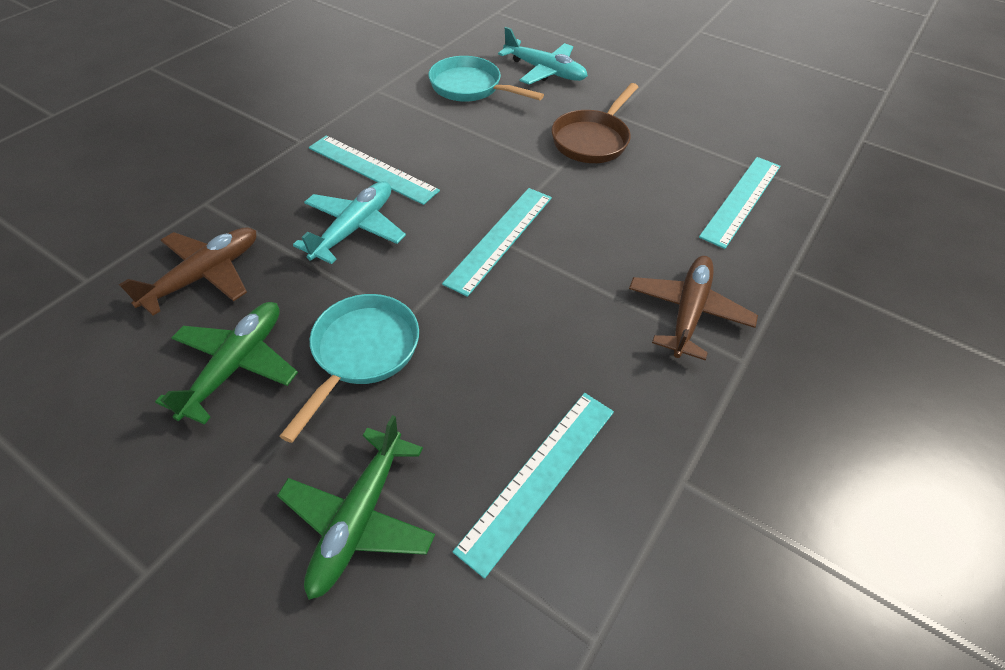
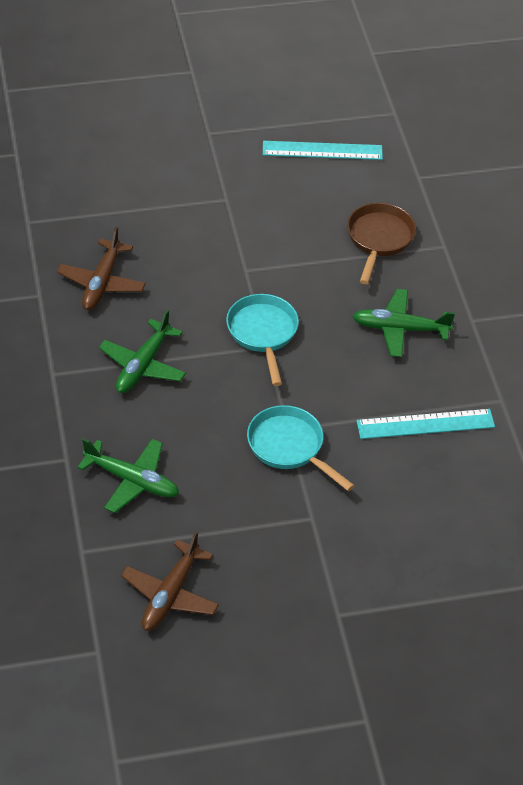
green plane: [155,302,298,425] [277,415,435,600] = 2 -> [77,438,179,513] [99,309,186,393] [352,289,455,357] = 3
turquoise plane: [293,181,406,264] [498,27,588,84] = 2 -> none = 0
turquoise ruler: [309,135,440,205] [442,188,552,297] [453,393,614,579] [699,157,781,249] = 4 -> [263,141,383,160] [357,409,495,439] = 2

